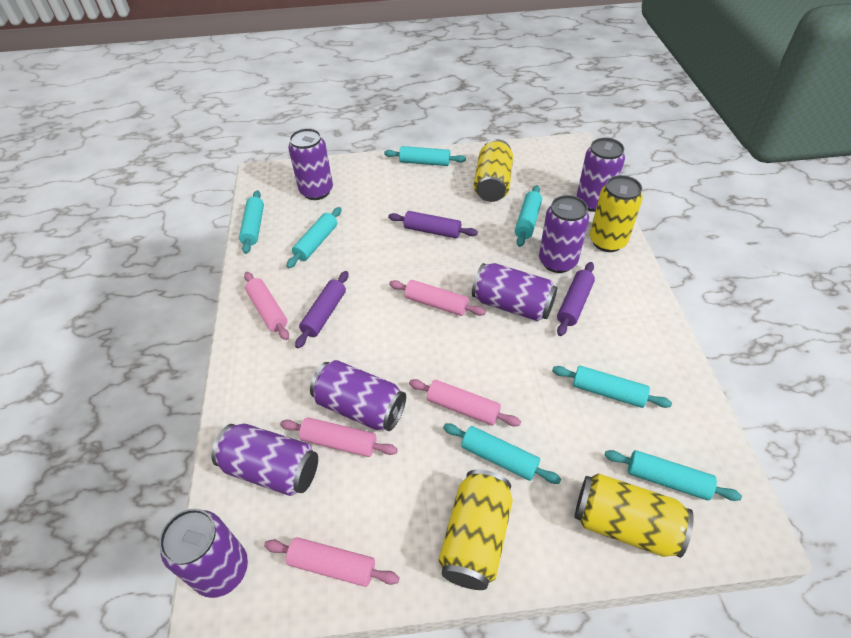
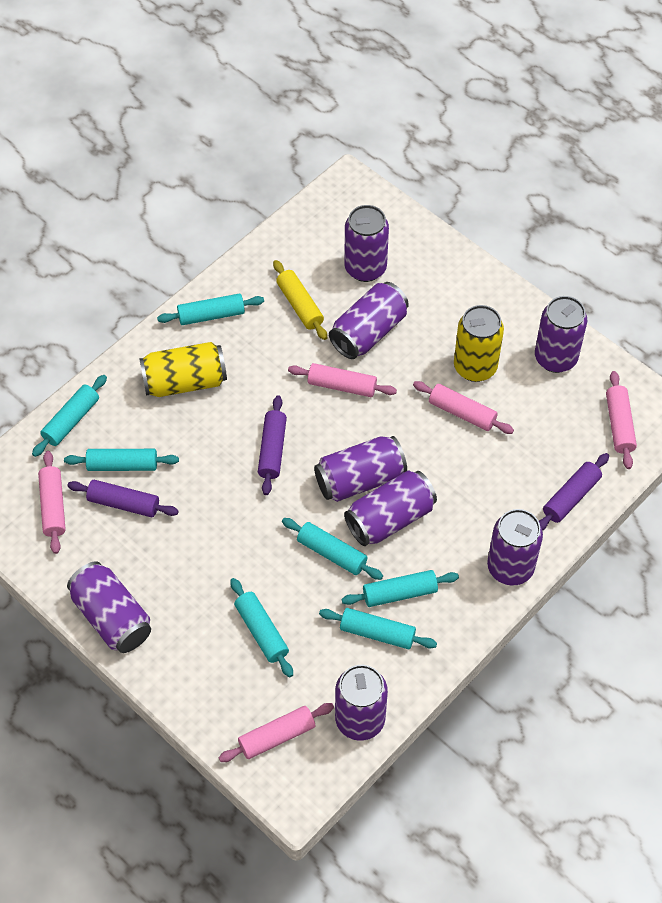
purple can: [159,509,248,598] [211,424,318,496] [288,128,333,200] [310,360,406,431] [472,263,557,321] [539,195,589,273] [577,138,625,212] = 7 -> [67,561,151,653] [314,436,407,502] [329,282,409,359] [335,665,388,741] [344,205,389,282] [344,470,437,546] [487,509,543,586] [535,296,587,373] = 8
yellow can: [439,469,513,590] [474,139,513,202] [575,473,694,558] [590,175,643,252] = 4 -> [139,342,227,397] [454,305,504,382] = 2
yellow rolling pin: none = 0 -> [273,260,327,340] = 1

